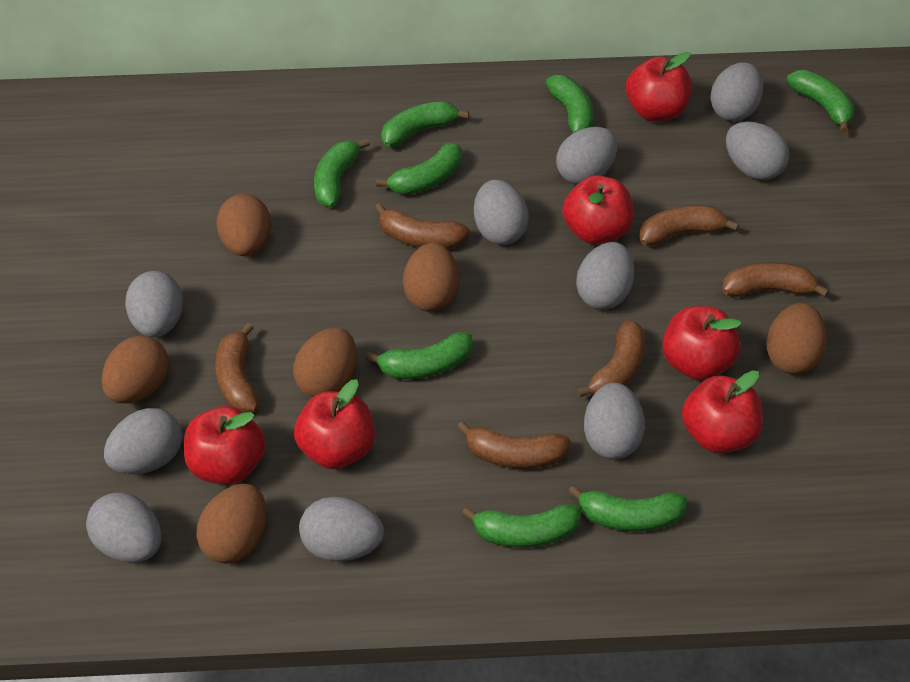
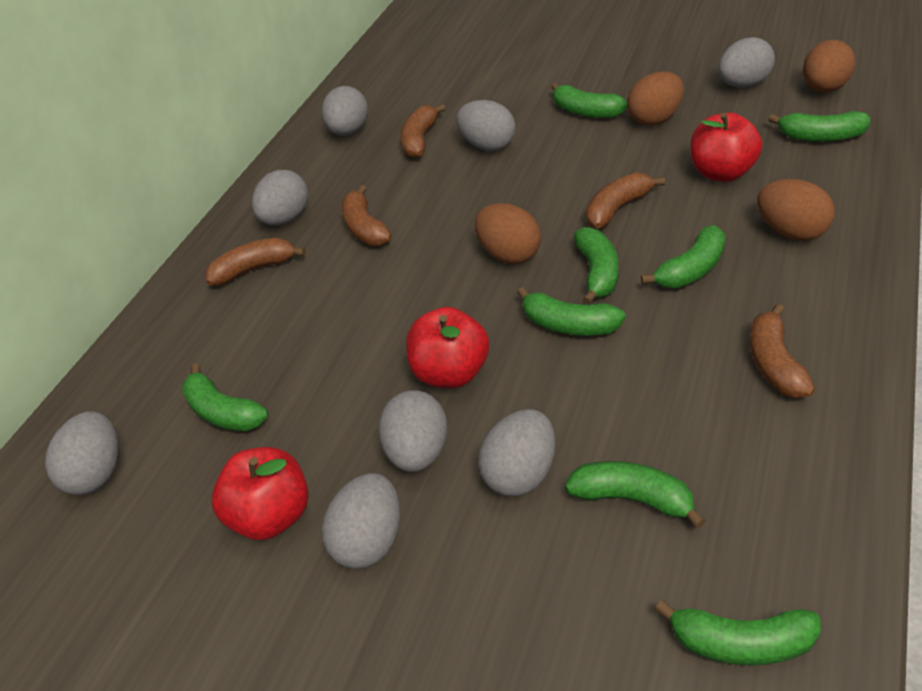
brown banana: [215,323,259,413] [375,203,470,249] [457,421,571,469] [577,320,645,398] [639,205,739,246] [722,262,829,297] = 6 -> [205,238,306,286] [341,185,392,246] [400,104,446,158] [586,172,665,229] [750,304,815,398] = 5
brown egg: [101,336,169,403] [196,484,267,564] [217,194,271,256] [293,327,357,397] [403,243,459,312] [766,303,827,374] = 6 -> [475,203,541,264] [627,71,684,126] [757,179,835,241] [803,40,856,92] = 4
grey egg: [86,493,161,562] [104,408,182,474] [125,271,183,337] [299,497,384,561] [474,180,529,245] [556,127,617,184] [576,242,635,310] [584,383,645,459] [710,62,763,121] [726,122,789,180] = 10 -> [45,411,119,495] [252,170,308,225] [322,86,368,136] [322,473,400,569] [378,390,447,472] [456,100,516,151] [478,409,555,497] [718,37,775,88] = 8
red apple: [184,406,265,485] [294,379,375,469] [562,175,633,245] [626,52,692,122] [662,306,741,380] [682,370,763,453] = 6 -> [212,447,309,540] [406,307,489,388] [690,112,762,182] = 3

